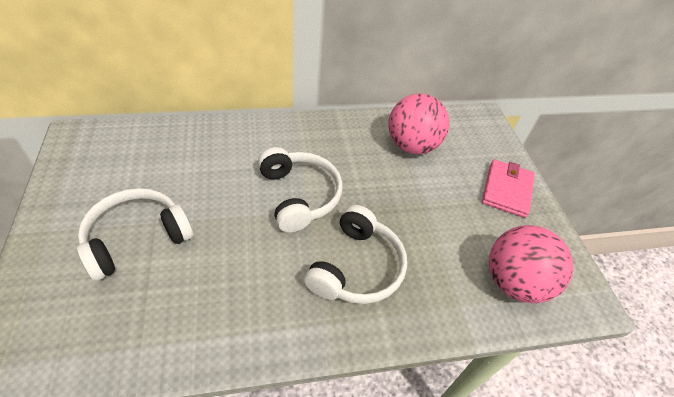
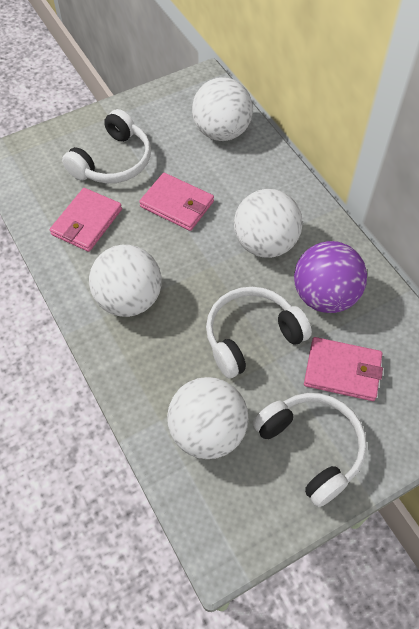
pink ball: [388,94,449,154] [489,225,573,303] = 2 -> none = 0
pink wallet: [482,159,535,218] = 1 -> [50,188,122,252] [139,173,214,231] [304,337,383,401] = 3
purple ball: none = 0 -> [294,241,367,313] = 1
white ball: none = 0 -> [89,245,162,317] [167,377,249,459] [192,78,253,141] [234,189,303,258] = 4

